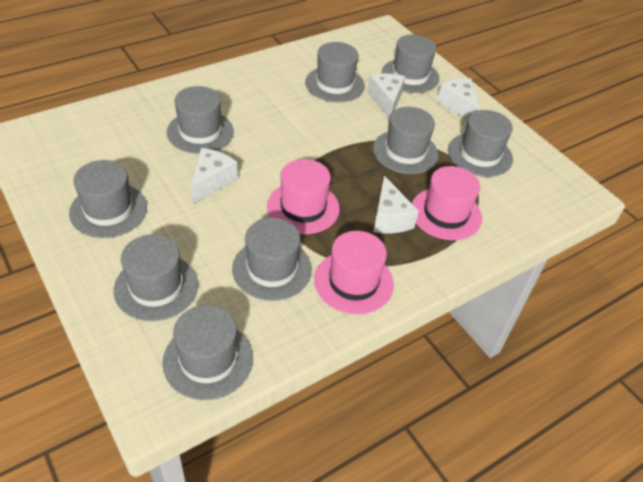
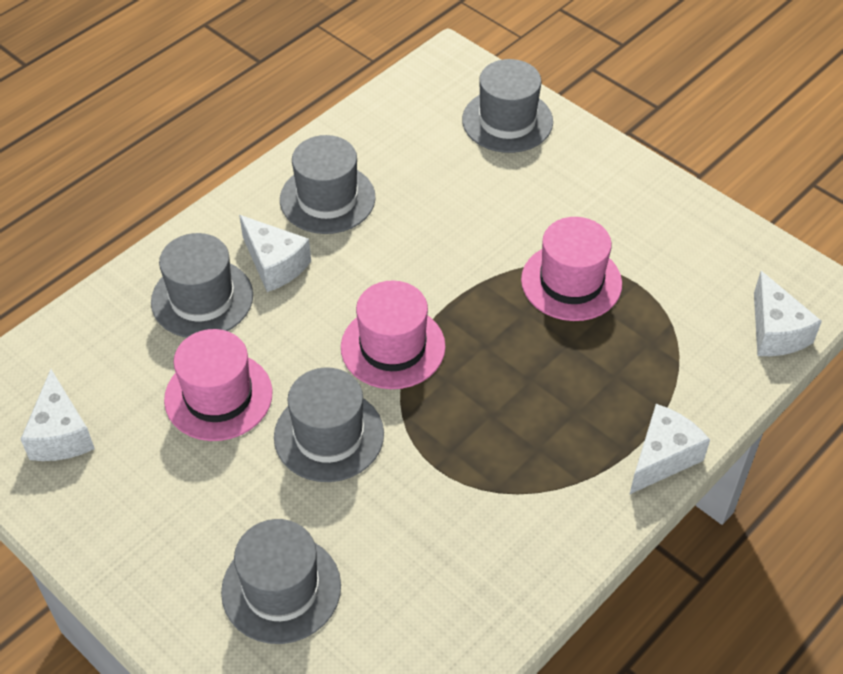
grey hat: [69,160,147,238] [114,234,198,321] [163,305,253,400] [167,86,234,154] [232,218,312,301] [305,42,365,102] [373,107,438,174] [382,35,439,93] [448,110,513,177] = 9 -> [151,233,253,338] [221,519,341,644] [274,367,384,482] [280,135,376,234] [462,59,553,153] = 5

